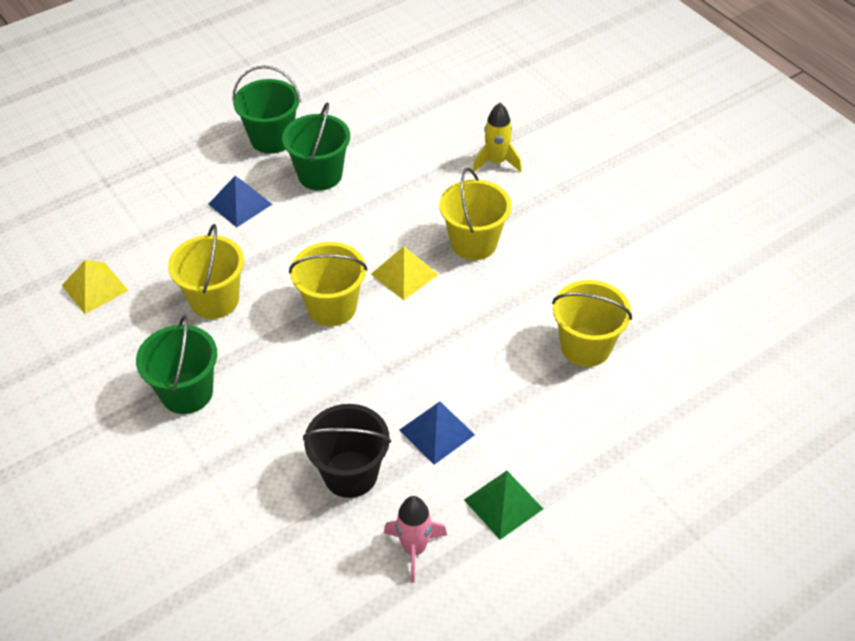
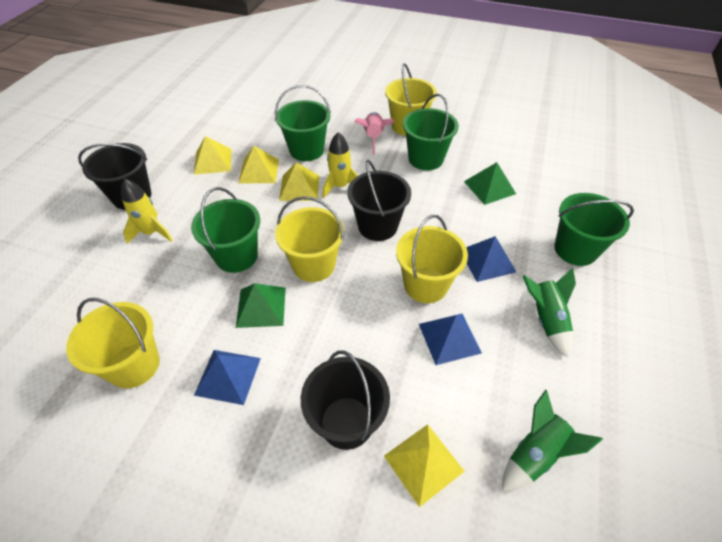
black bucket: [303,404,391,498] = 1 -> [78,143,151,210] [301,351,390,450] [347,160,411,241] = 3
blue pyramid: [208,176,272,227] [400,401,475,465] = 2 -> [194,350,261,405] [419,313,482,365] [466,236,516,282] = 3
green bucket: [136,315,217,414] [232,65,301,154] [282,102,350,191] = 3 -> [191,187,260,273] [275,85,331,161] [403,94,459,170] [554,193,634,266] = 4
green pyramid: [464,471,543,540] = 1 -> [236,283,286,328] [464,162,516,205] = 2
green rocket: none = 0 -> [502,390,603,491] [523,268,576,358] = 2
yellow pyramid: [62,260,129,314] [371,246,439,300] = 2 -> [194,136,232,175] [239,146,279,183] [279,162,319,201] [384,424,465,507] = 4
yellow rocket: [473,103,522,172] = 1 -> [121,179,173,244] [323,132,358,198] = 2

